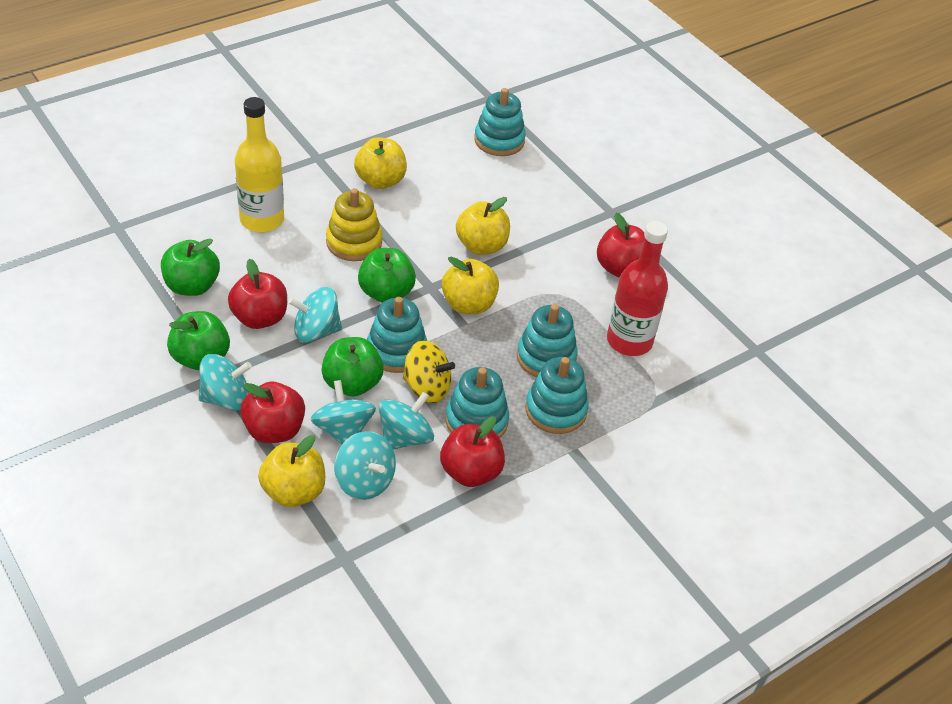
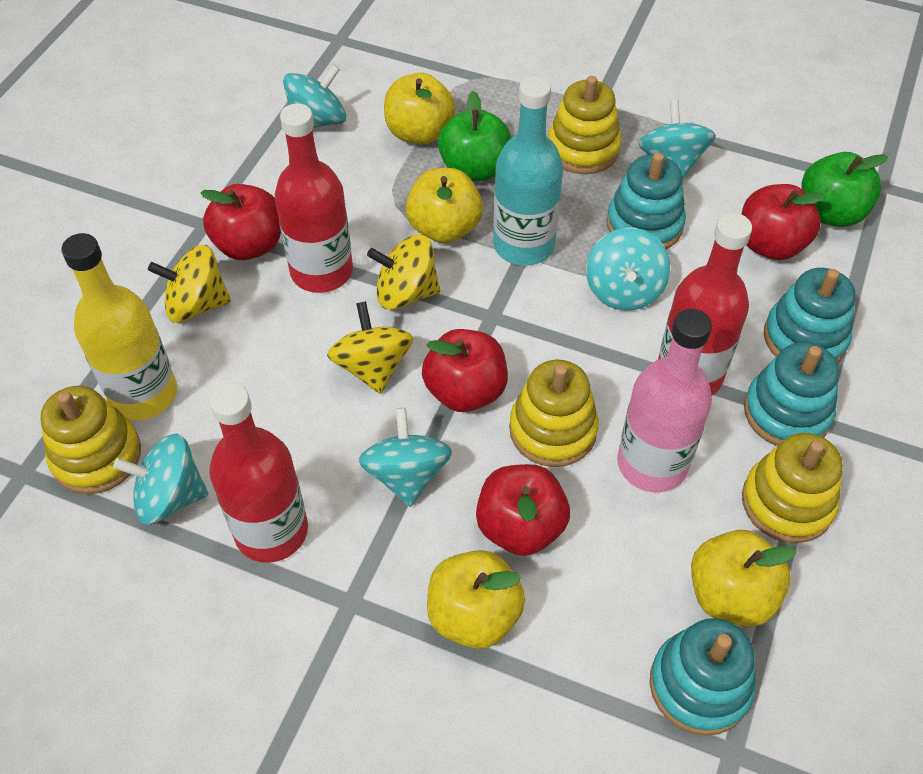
green apple: [161,239,220,296] [167,311,230,370] [321,337,384,396] [358,248,416,303] = 4 -> [438,91,511,181] [801,152,888,227] = 2
pink bottle: none = 0 -> [617,309,712,492] = 1
red bottle: [607,221,668,356] = 1 -> [209,383,308,563] [275,103,353,293] [658,213,752,395] = 3
turquoise bottle: none = 0 -> [493,76,563,266] = 1
turquoise stacking toy: [367,297,427,373] [446,367,509,438] [474,88,526,156] [517,304,578,377] [525,357,589,434] = 5 -> [606,153,686,249] [650,618,756,736] [744,342,839,446] [764,268,855,363] = 4
yellow spinning top: [403,340,455,403] = 1 -> [148,245,231,323] [327,301,413,394] [367,234,440,310] = 3
yellow stacking toy: [326,188,382,261] = 1 -> [40,386,141,494] [509,360,599,467] [548,76,621,174] [742,433,843,543] = 4

